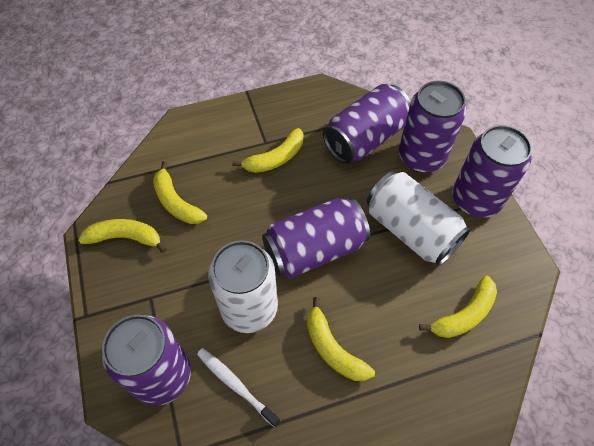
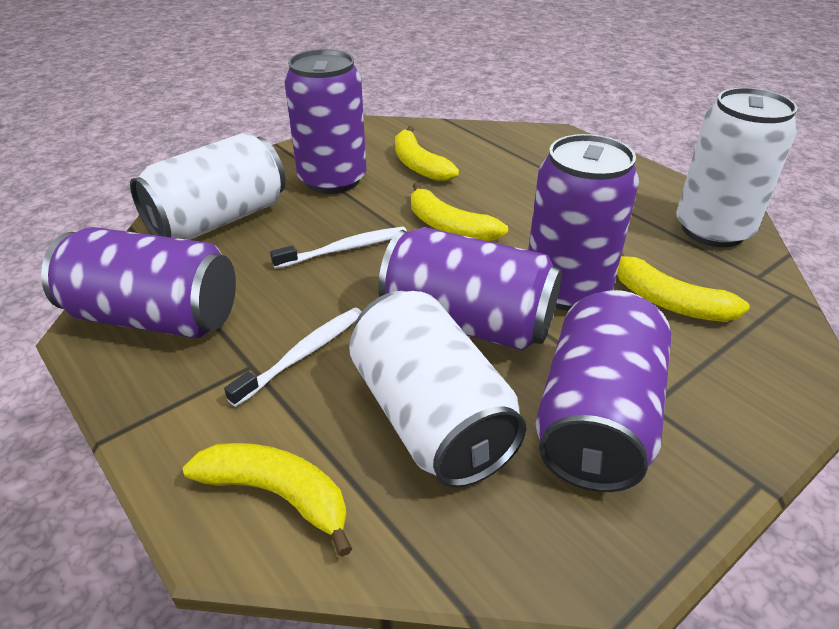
white can: [208,240,278,333] [366,171,470,266] = 2 -> [130,132,286,240] [349,291,527,488] [676,88,798,247] = 3
white toothbrush: [197,348,280,427] = 1 -> [224,307,362,407] [270,227,407,269] = 2
yellow banana: [78,219,167,253] [153,161,207,224] [232,128,303,173] [307,297,375,381] [419,276,497,338] = 5 -> [183,443,352,557] [395,126,459,182] [411,182,508,242] [617,253,750,322] = 4

